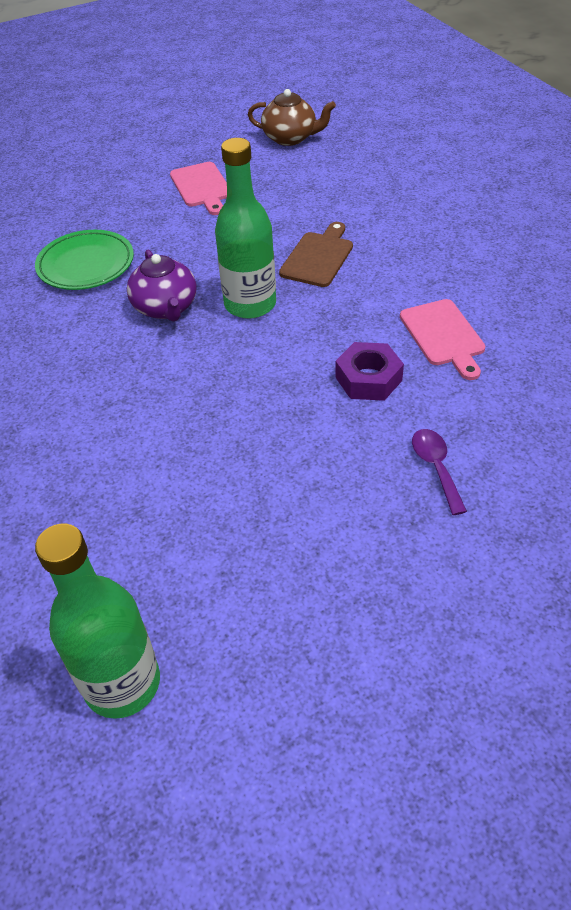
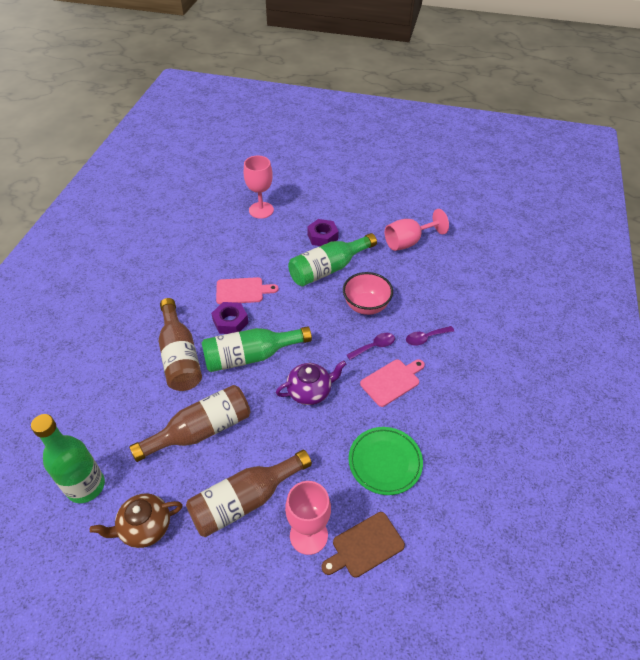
brown bottle: none = 0 -> [129,385,250,462] [159,298,202,391] [186,450,312,537] = 3
green bottle: [35,524,160,719] [215,138,276,319] = 2 -> [31,414,105,503] [202,326,312,372] [288,233,377,286] = 3
pink bowl: none = 0 -> [343,272,393,315] = 1
pink goblet: none = 0 -> [244,156,274,219] [285,481,331,555] [385,209,449,251] = 3
purple nut: [335,342,404,401] = 1 -> [211,302,248,334] [307,219,339,246] = 2
purple spoon: [412,429,467,515] = 1 -> [347,333,395,360] [406,326,454,346] = 2

